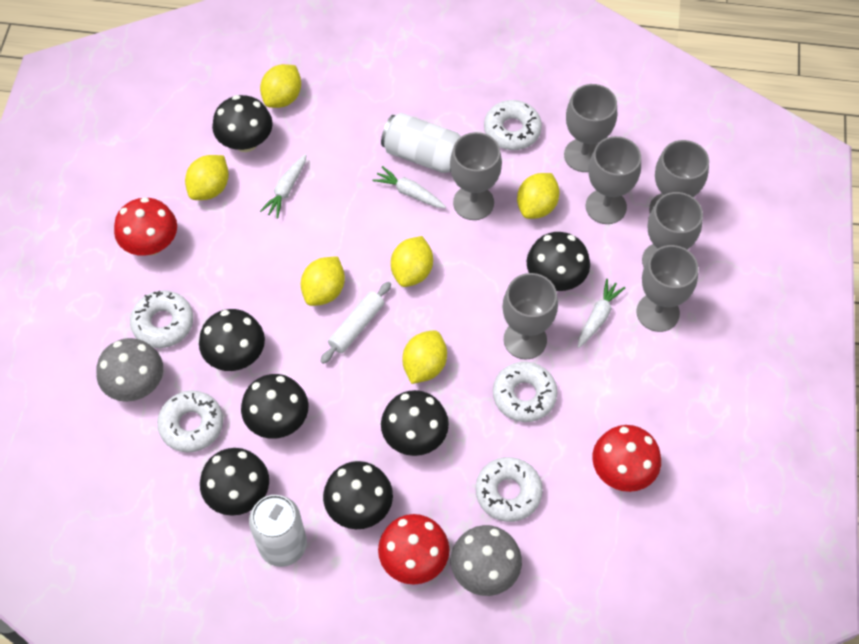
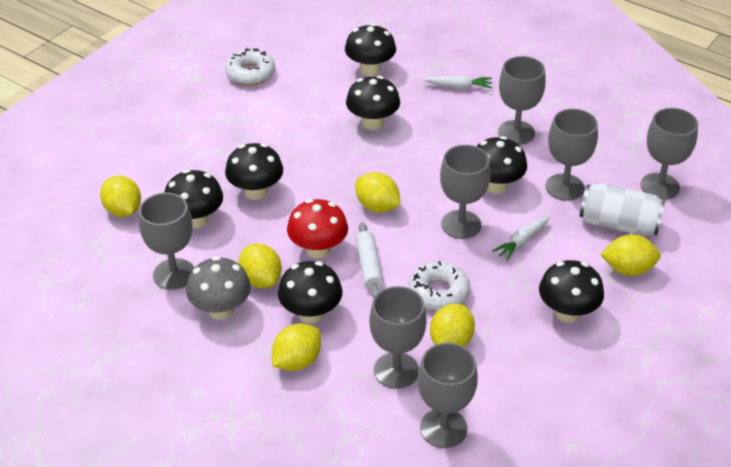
grey mushroom: [96,338,163,402] [451,525,522,596] = 2 -> [186,256,251,320] = 1
red mushroom: [114,197,177,256] [378,514,449,585] [592,425,661,492] = 3 -> [287,199,348,259] = 1
white can: [249,495,307,567] [381,113,461,173] = 2 -> [580,182,665,236] = 1
white carrot: [260,154,306,219] [372,166,446,208] [578,279,625,348] = 3 -> [424,76,492,89] [492,216,550,261] = 2
white donut: [130,290,193,348] [157,391,223,453] [476,457,543,522] [484,100,542,150] [493,362,557,422] = 5 -> [225,48,275,85] [409,261,470,311] = 2

